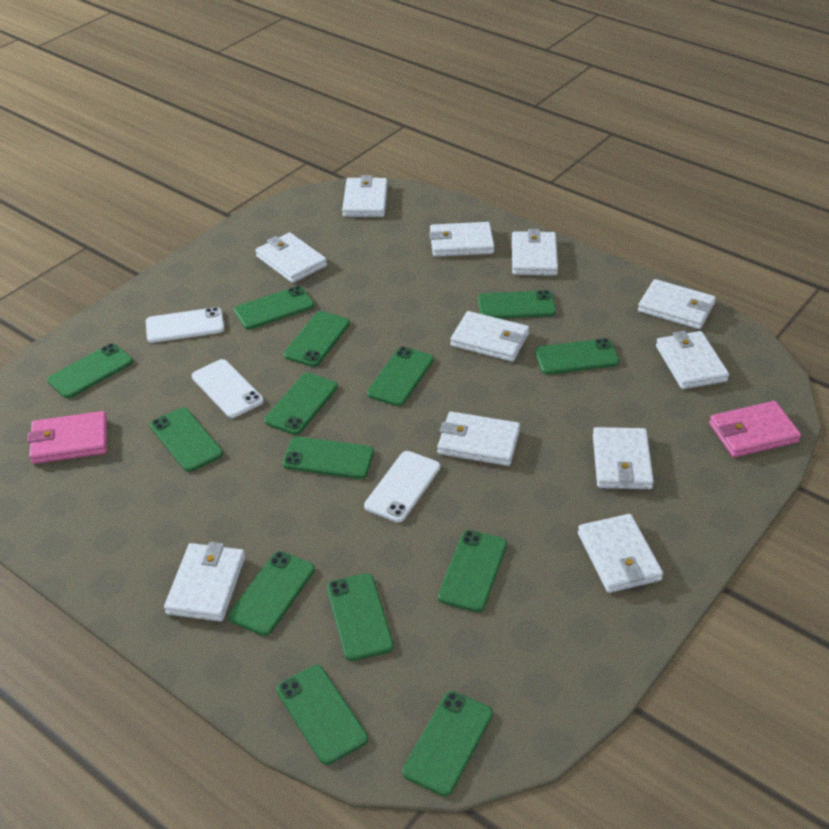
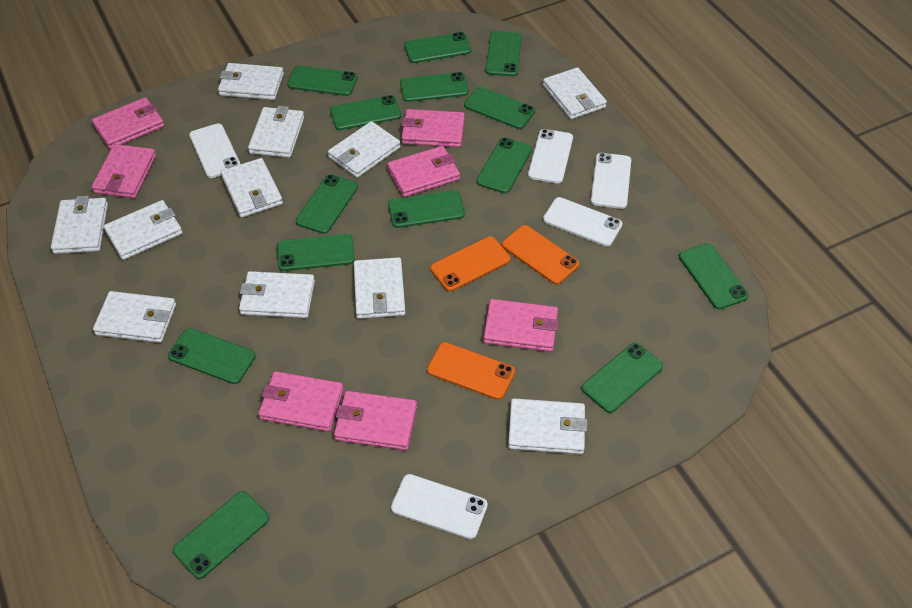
orange phone: none = 0 -> [427,342,515,400] [430,236,511,291] [502,225,579,284] = 3
pink wallet: [27,411,107,464] [709,401,801,457] = 2 -> [92,97,164,149] [92,144,156,198] [258,371,344,432] [334,391,417,450] [387,146,460,197] [401,109,465,147] [483,299,559,352] = 7
white phone: [146,307,224,343] [192,359,264,418] [364,451,440,523] = 3 -> [189,124,240,178] [391,474,488,539] [528,129,573,184] [543,197,623,247] [591,153,631,209] = 5

